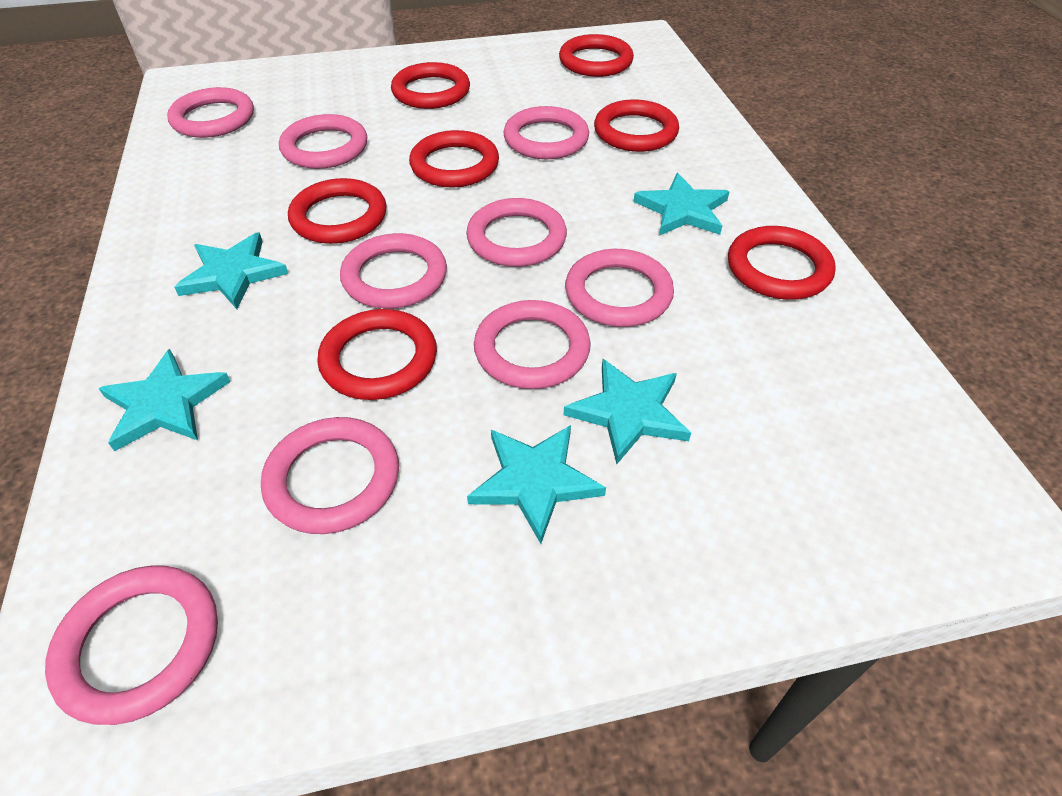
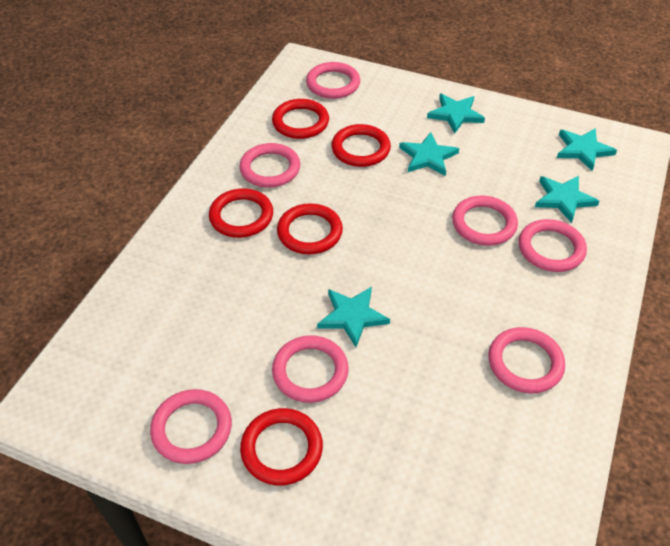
pink ring: [45,565,218,725] [167,87,254,138] [261,417,399,534] [279,114,367,169] [340,233,447,309] [466,198,567,267] [474,300,591,389] [503,106,589,159] [565,249,674,327] = 9 -> [150,389,232,464] [239,143,300,188] [272,335,349,403] [306,62,360,99] [452,196,518,246] [488,327,565,393] [519,219,587,272] = 7
red ring: [288,178,387,244] [317,309,437,400] [391,62,470,109] [409,130,499,188] [559,34,634,77] [594,99,679,152] [728,226,836,300] = 7 -> [209,188,273,238] [240,408,323,486] [272,99,329,139] [277,203,343,254] [331,124,391,167] = 5

